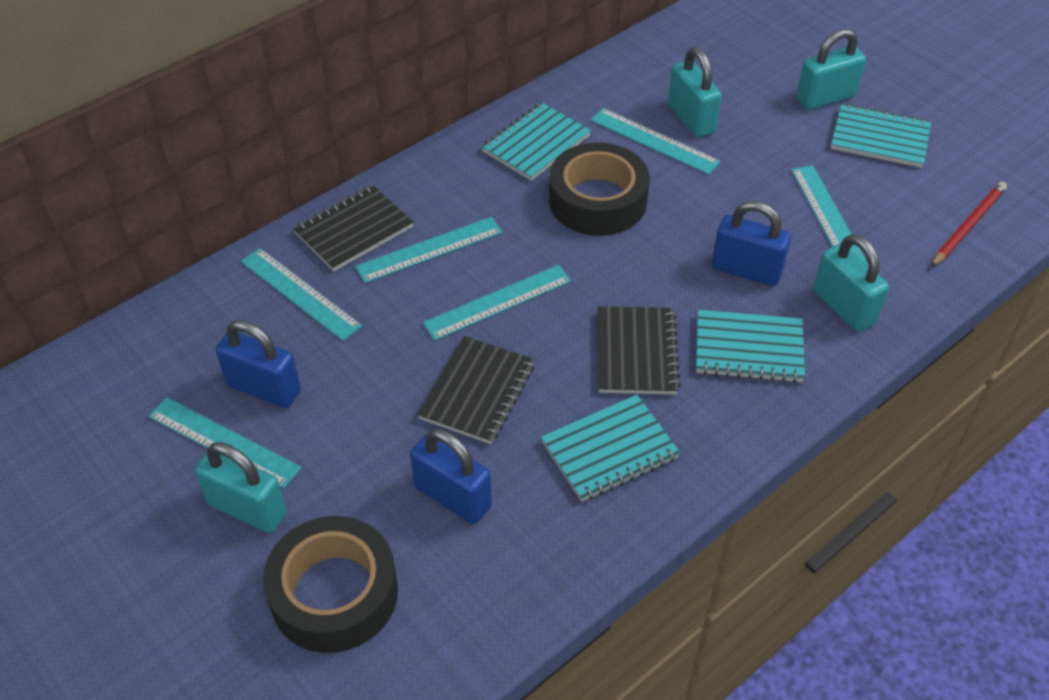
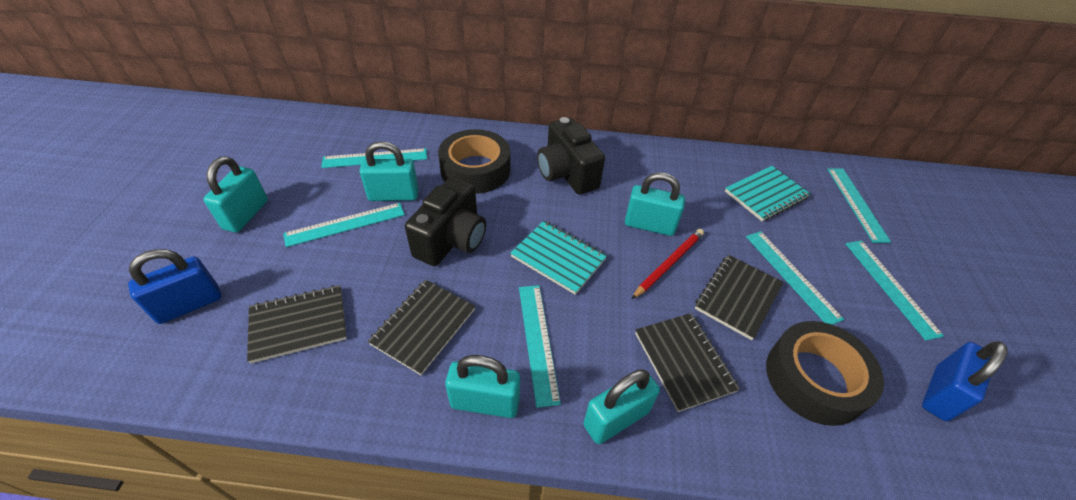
black camera: none = 0 -> [405,177,486,266] [537,117,605,194] = 2
black notebook: [293,185,414,271] [417,336,535,444] [598,306,681,395] = 3 -> [247,285,347,363] [368,280,475,375] [635,313,740,412] [695,255,784,340] = 4
blue padlock: [216,320,301,408] [410,429,492,524] [712,201,791,286] = 3 -> [128,249,221,324] [922,342,1008,421] = 2
turquoise notebook: [481,102,591,181] [541,395,680,502] [696,310,805,383] [831,103,932,168] = 4 -> [510,221,607,295] [725,166,811,221] = 2
turquoise padlock: [195,442,287,533] [668,47,722,138] [796,29,866,110] [813,234,889,332] = 4 -> [203,156,268,232] [360,141,419,201] [445,355,520,418] [584,369,660,444] [625,172,685,236] = 5

